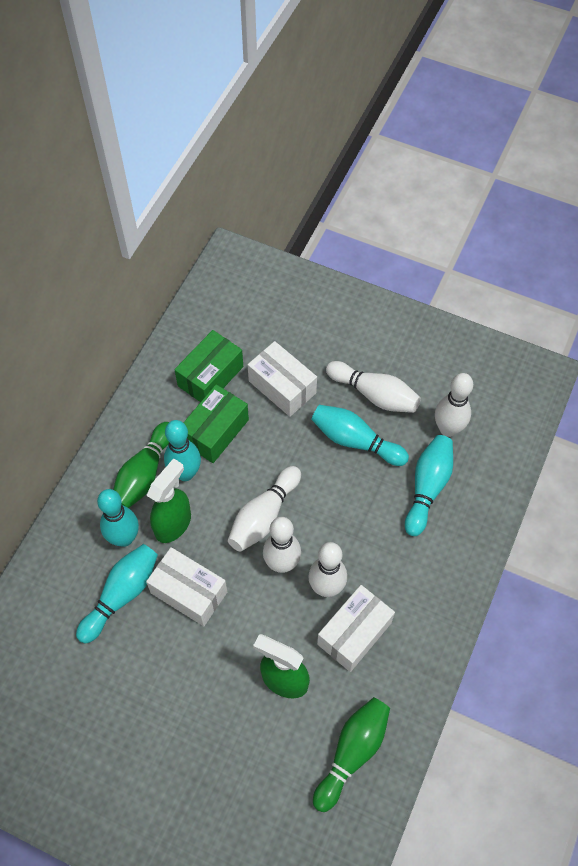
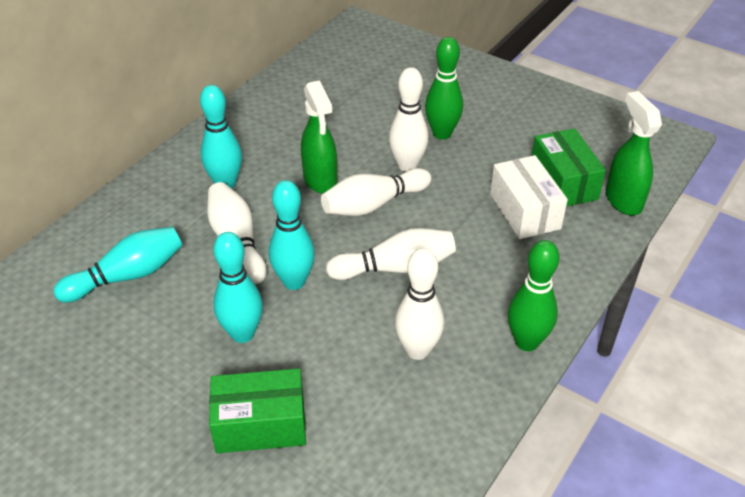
turquoise bowling pin: [76,544,158,644] [97,489,139,547] [164,420,201,481] [311,405,409,466] [405,435,453,536] = 5 -> [54,227,182,302] [200,85,242,189] [214,232,263,343] [269,180,315,290] = 4
white box: [146,547,227,626] [248,341,317,417] [317,585,395,672] = 3 -> [490,155,568,239] = 1

